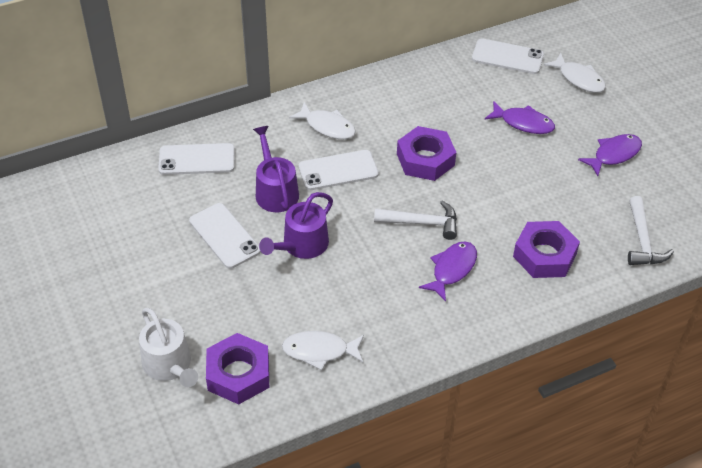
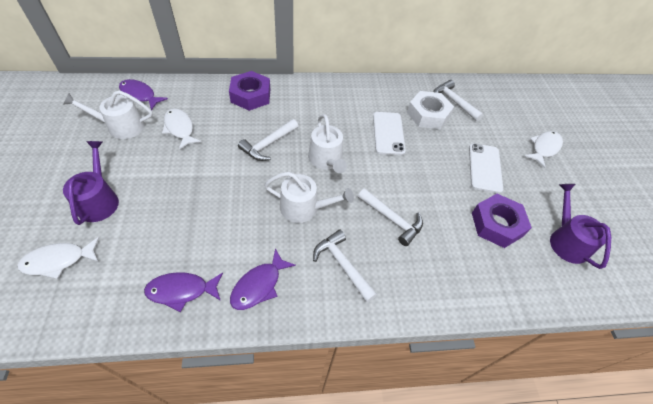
purple nut: [206,333,269,405] [397,126,456,181] [513,221,580,278] = 3 -> [229,71,271,111] [472,194,532,248] = 2
white hammer: [374,201,457,240] [628,196,674,265] = 2 -> [238,119,298,161] [313,230,377,303] [358,189,423,246] [434,80,483,121] = 4
white nut: none = 0 -> [407,91,454,129] = 1
white phone: [158,143,235,175] [189,203,261,269] [299,150,379,190] [472,39,544,74] = 4 -> [373,112,406,155] [469,143,503,193] = 2
white watering can: [139,308,198,387] = 1 -> [63,90,152,139] [264,172,354,223] [308,114,347,173] = 3

